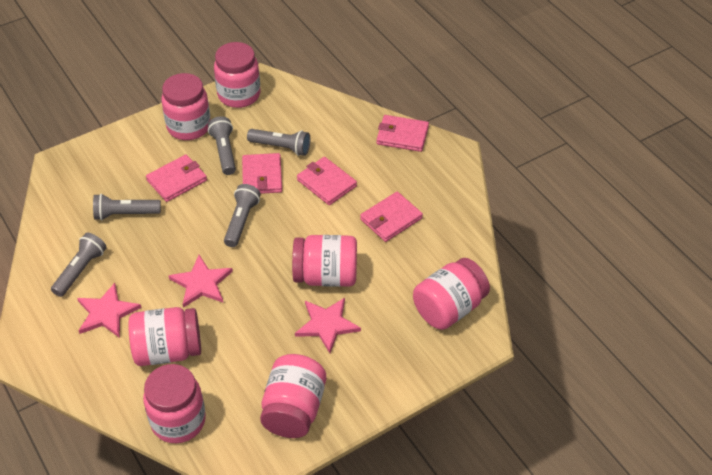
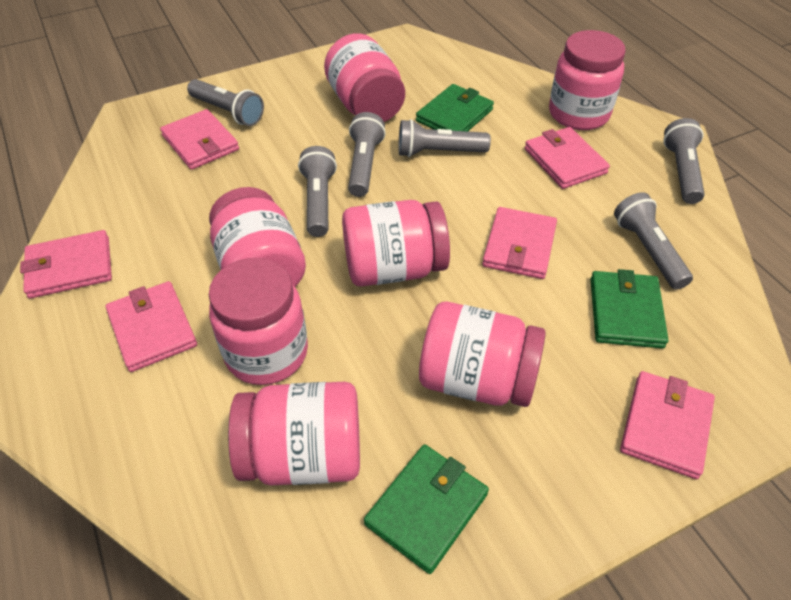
green wallet: none = 0 -> [364,445,489,574] [416,84,494,132] [590,269,668,349] = 3
grey flashlight: [51,233,106,297] [93,194,161,221] [208,116,236,175] [224,184,261,247] [247,129,310,156] = 5 -> [187,79,264,126] [298,146,337,237] [348,112,386,197] [399,119,491,157] [614,192,693,290] [663,118,705,204] = 6
pink star: [77,283,142,338] [169,255,233,308] [295,298,361,353] = 3 -> none = 0
pink wallet: [146,155,207,202] [242,153,282,194] [297,157,357,205] [360,192,423,242] [376,115,429,152] = 5 -> [20,230,112,299] [106,281,197,372] [160,109,239,170] [482,207,557,279] [525,127,610,189] [620,371,715,479] = 6

